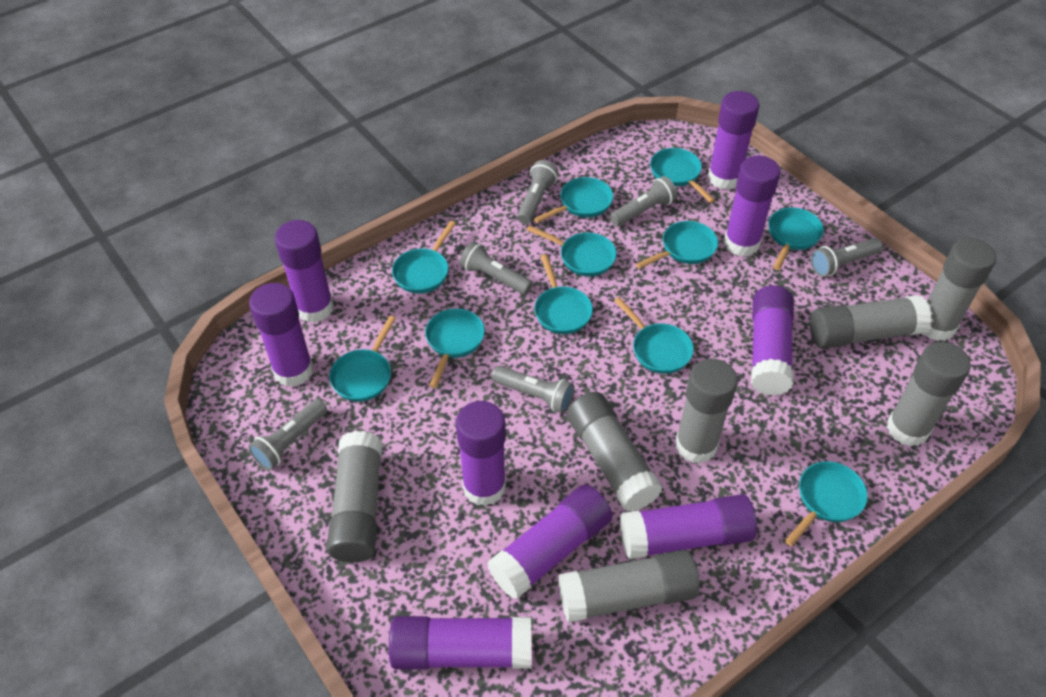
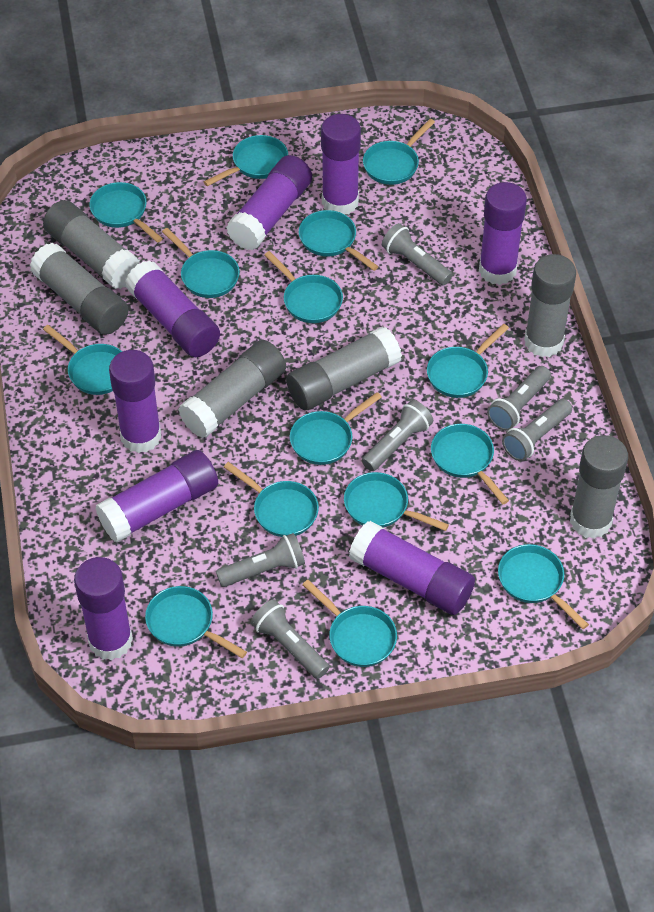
grey glue stick: [327,431,382,562] [558,550,700,623] [567,392,662,512] [675,359,738,464] [810,295,932,349] [887,342,971,447] [923,238,996,341] = 7 -> [30,243,129,335] [43,200,140,289] [178,340,286,438] [286,327,402,410] [524,254,576,357] [570,435,628,539] = 6
purple glue stick: [249,283,314,387] [275,220,334,323] [389,616,531,670] [456,401,506,506] [487,484,612,599] [620,494,757,559] [708,91,759,190] [724,155,780,257] [751,285,794,396] = 9 -> [74,557,133,660] [96,450,218,542] [109,350,161,453] [125,260,220,357] [226,155,312,250] [321,114,361,214] [349,521,475,615] [479,182,527,285] = 8
turquoise pan: [329,316,396,402] [392,221,456,294] [425,308,485,388] [527,225,617,277] [534,177,613,223] [534,254,593,334] [614,297,694,374] [636,221,718,269] [650,148,715,203] [768,207,824,270] [785,461,868,546] = 11 -> [43,325,122,395] [89,182,163,243] [145,586,247,658] [162,228,240,298] [204,135,288,186] [224,462,319,537] [264,251,343,323] [290,392,382,465] [299,210,379,271] [302,580,397,667] [344,472,449,531] [363,119,435,185] [427,324,509,398] [431,424,509,504] [498,544,589,629] = 15

